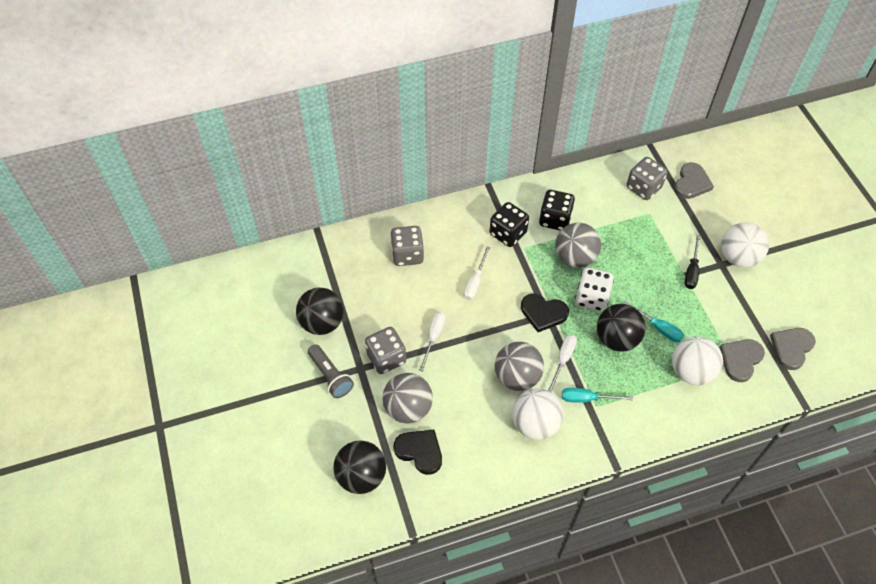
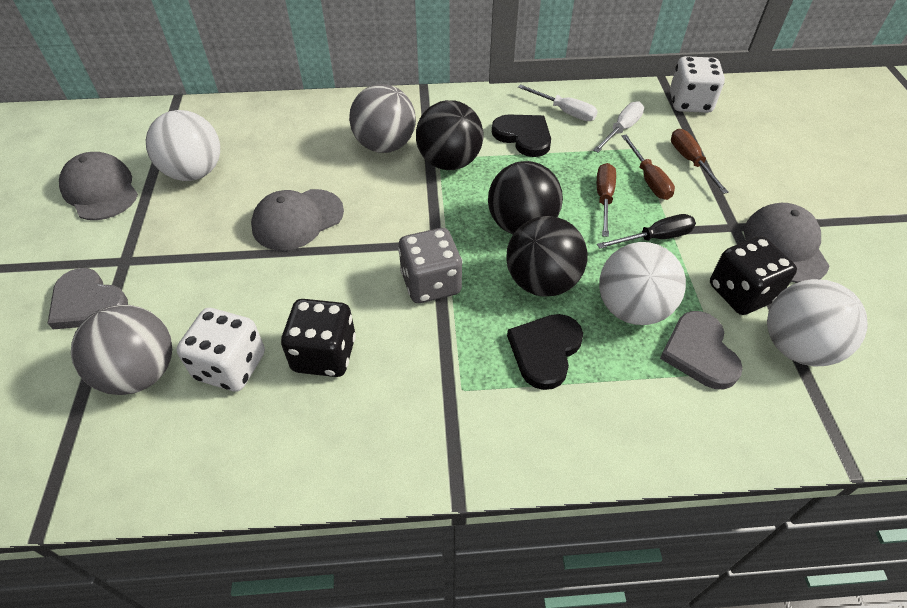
brown screwdriver: none = 0 -> [597,163,616,237] [622,135,675,200] [671,129,729,194] = 3
grey ball: [383,373,433,424] [495,342,544,391] [555,223,601,268] = 3 -> [71,305,172,395] [349,84,416,153] = 2
grey cap: none = 0 -> [59,152,138,220] [251,189,344,251] [744,203,829,283] = 3
grey dice: [365,327,406,374] [390,226,424,266] [626,157,668,200] = 3 -> [398,228,463,303] = 1
grey flashlight: [308,344,354,398] = 1 -> none = 0
grey heart: [674,162,714,199] [719,339,765,382] [770,328,816,370] = 3 -> [48,268,128,329] [660,311,743,389] = 2
turquoise screwdriver: [562,388,633,403] [623,301,684,342] = 2 -> none = 0
white dice: [575,268,614,311] = 1 -> [176,308,265,392] [670,56,725,113] = 2
white screwdriver: [419,312,446,372] [464,246,490,300] [548,335,577,393] = 3 -> [518,84,598,121] [593,101,644,153] = 2

